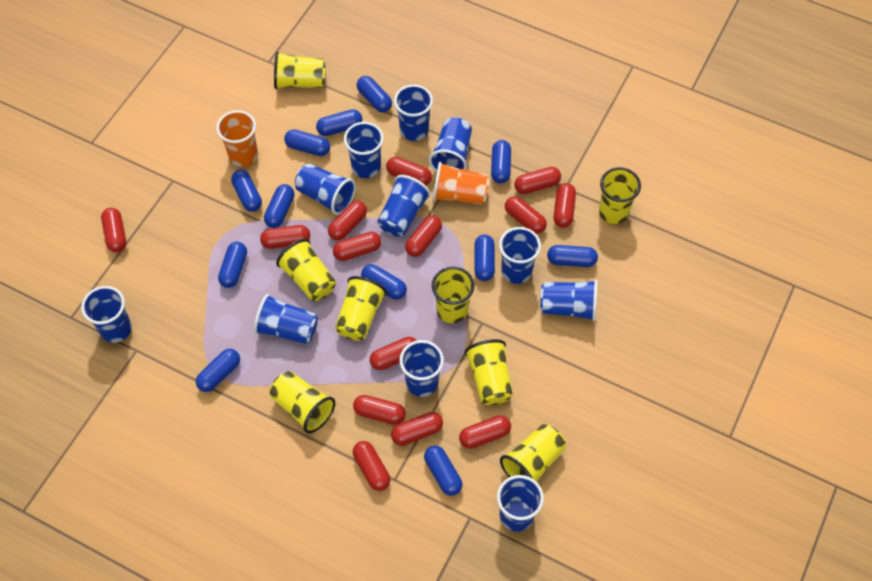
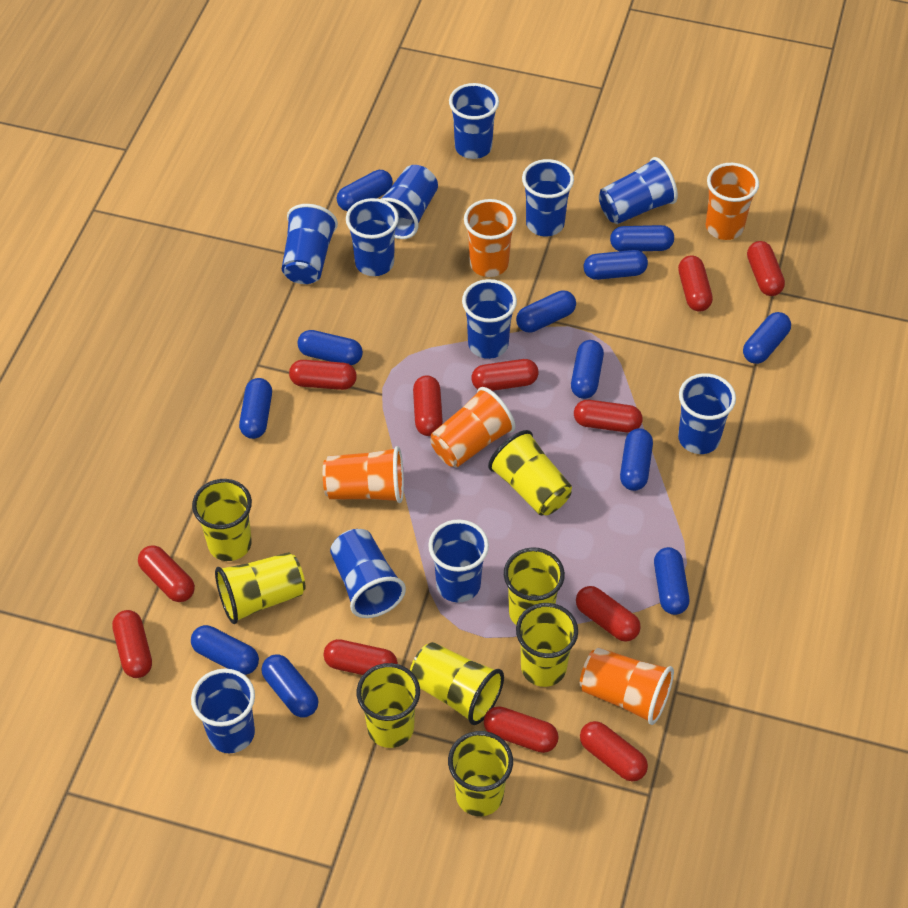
orange cup: [216,110,258,167] [432,162,489,204] = 2 -> [323,446,404,503] [430,387,516,467] [464,199,517,277] [580,647,674,725] [706,163,759,240] = 5
red capsule: [101,208,126,252] [260,225,310,249] [328,201,367,240] [333,231,381,261] [353,395,406,425] [353,441,390,491] [370,337,417,370] [386,157,432,185] [391,412,443,446] [405,215,442,257] [459,415,511,449] [505,196,547,234] [514,167,561,194] [553,183,576,228] = 14 -> [112,610,152,678] [138,545,195,602] [289,360,357,390] [323,639,398,675] [413,375,443,436] [471,359,539,391] [484,706,559,753] [574,400,643,433] [576,586,641,642] [580,721,648,781] [678,255,713,312] [747,241,785,296] = 12

